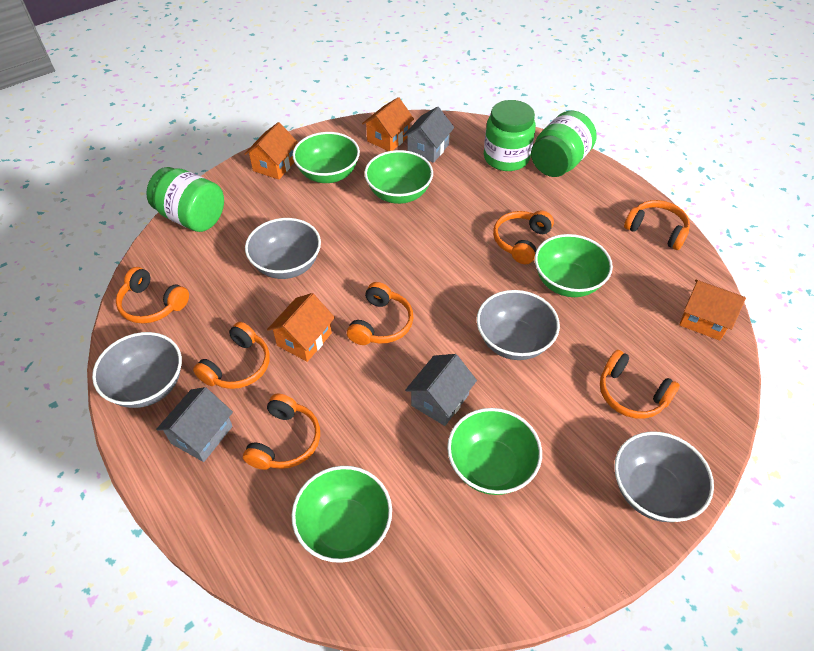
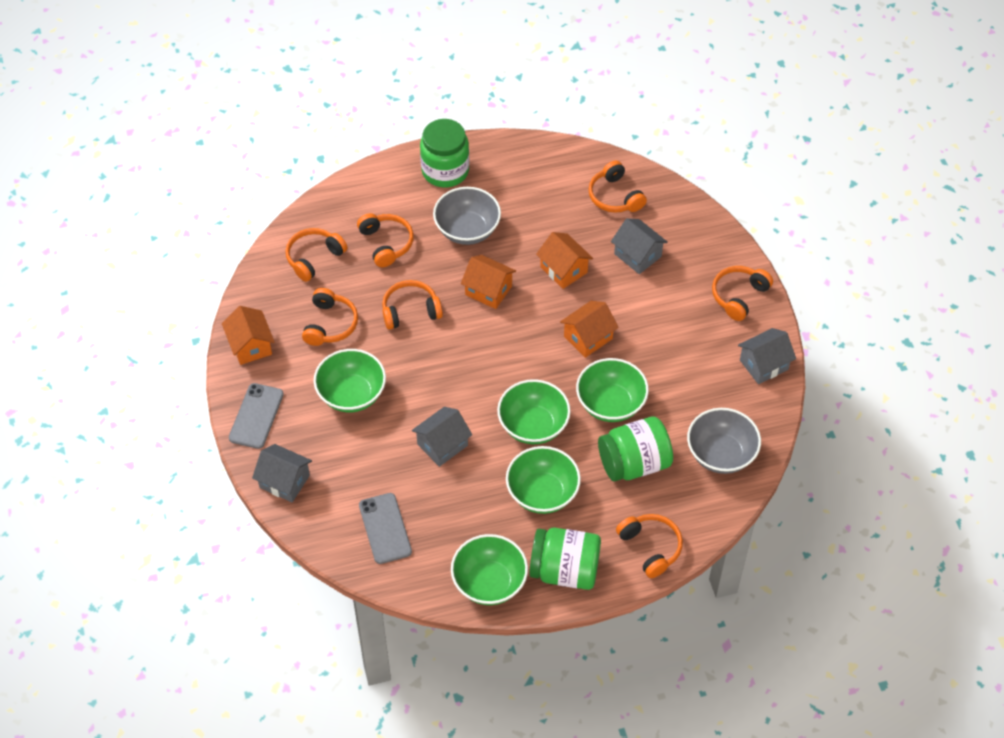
grey bowl: [92,332,182,408] [245,218,321,279] [477,290,560,360] [614,431,714,522] = 4 -> [433,187,501,245] [687,408,761,474] = 2
grey house: [156,387,233,462] [403,107,454,163] [405,354,477,426] = 3 -> [252,444,312,502] [412,407,472,467] [611,218,668,274] [738,328,796,384] = 4
grey phone: none = 0 -> [229,383,284,449] [359,493,412,564] = 2

